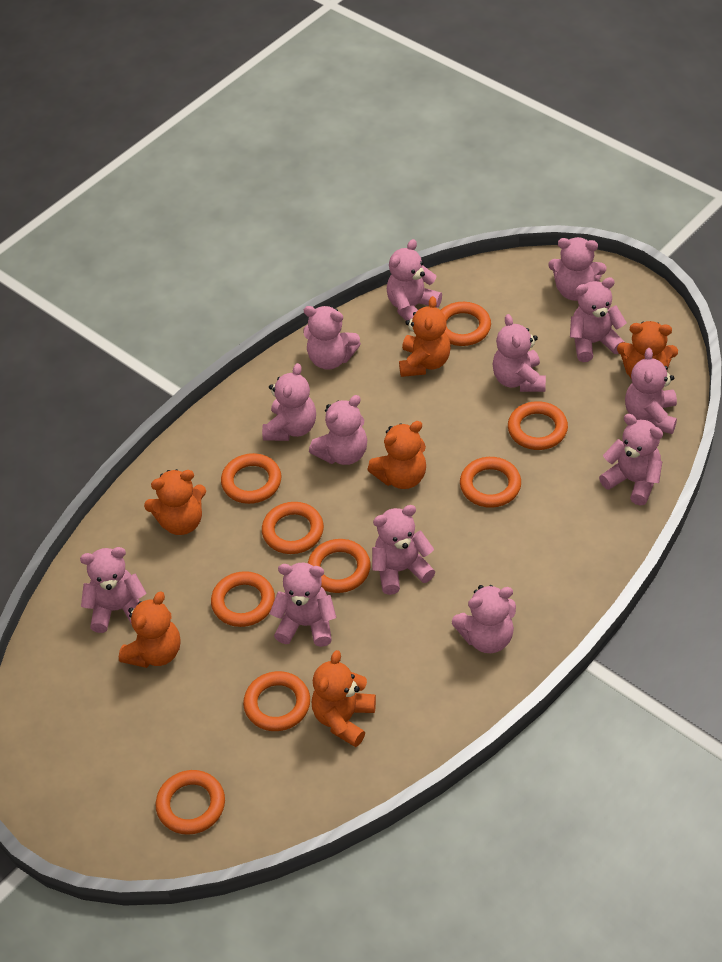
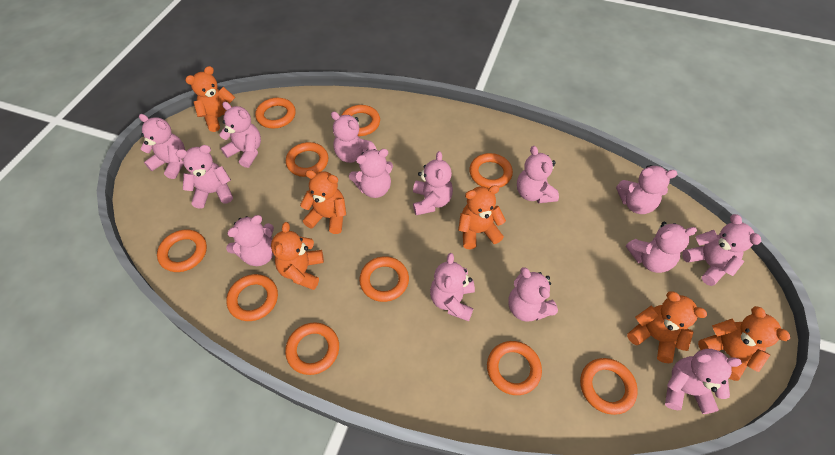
orange ring: [156,770,225,835] [211,571,275,627] [221,453,281,504] [243,671,310,731] [262,502,324,554] [308,539,370,593] [440,302,491,346] [460,457,521,508] [508,401,568,450] = 9 -> [157,230,207,272] [226,274,278,321] [255,98,296,129] [285,322,339,375] [286,142,328,177] [342,105,380,136] [359,256,409,302] [469,153,513,188] [487,341,542,395] [580,358,638,415] = 10
pink teddy bear: [80,547,146,633] [262,363,316,441] [270,562,336,647] [303,306,361,370] [309,395,367,465] [372,505,435,595] [387,239,442,321] [452,585,516,653] [492,314,546,392] [548,237,606,301] [570,277,627,362] [599,414,663,506] [625,348,677,434] = 13 -> [139,114,185,179] [176,145,233,209] [219,102,261,168] [226,215,274,266] [331,111,377,163] [349,149,393,198] [413,151,453,215] [430,253,475,321] [508,267,558,322] [517,146,559,203] [616,165,677,214] [626,222,697,273] [665,349,742,414] [682,214,761,286] = 14

